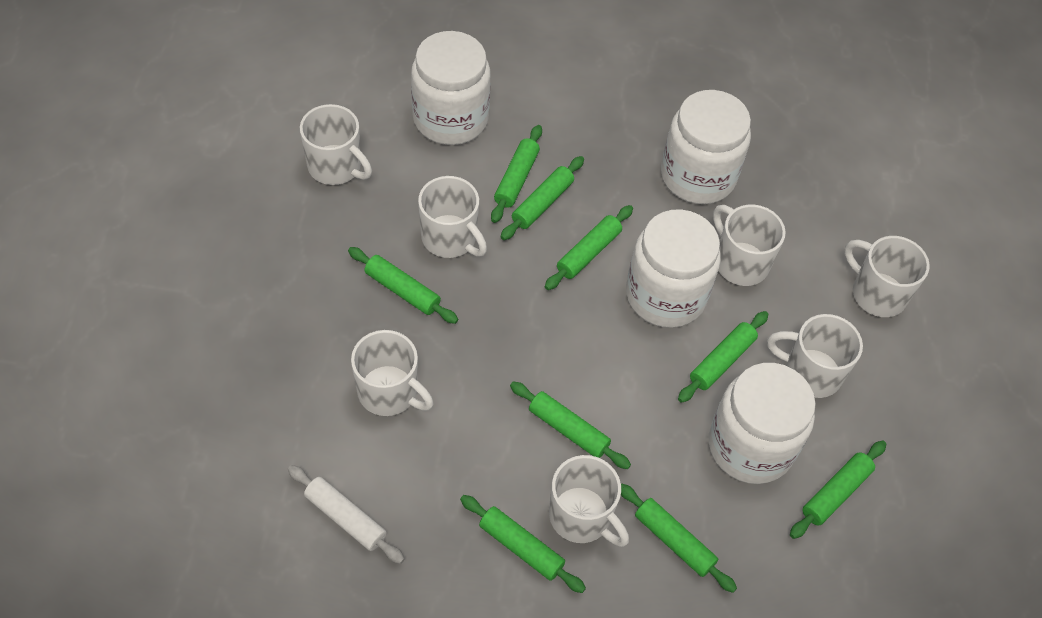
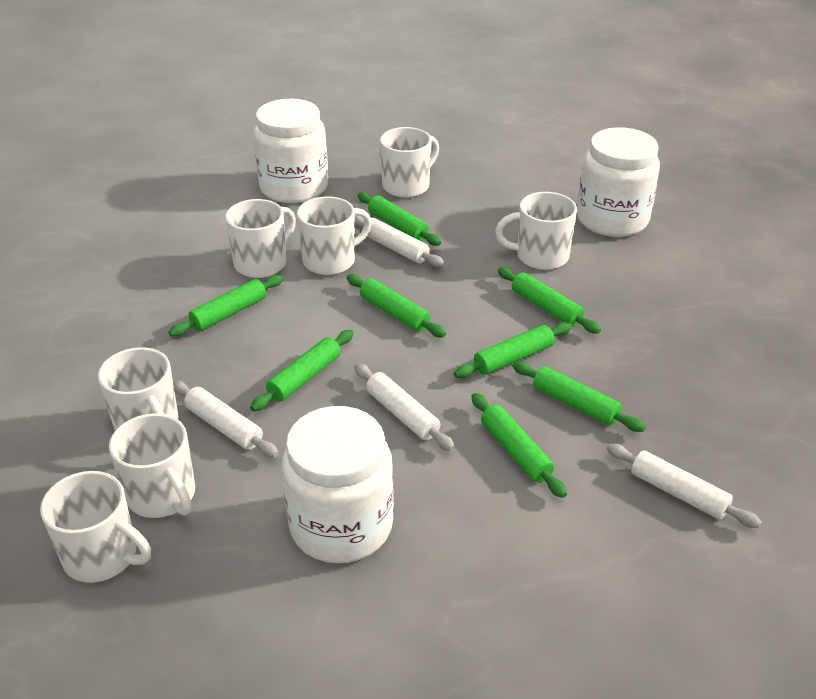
green rolling pin: [348,247,458,324] [460,495,586,593] [491,125,542,223] [500,156,584,240] [510,381,631,469] [545,205,633,290] [621,483,737,593] [678,311,769,403] [790,440,886,539] = 9 -> [168,275,284,337] [250,330,354,411] [347,274,446,337] [358,192,441,246] [454,322,572,378] [471,393,567,498] [498,267,601,334] [512,361,646,432] = 8
white jar: [411,31,491,145] [626,209,721,328] [661,90,751,204] [709,363,816,484] = 4 -> [253,98,328,203] [282,406,394,563] [577,127,660,237] = 3
white rolling pin: [288,465,404,564] = 1 -> [173,381,279,457] [355,215,445,267] [355,364,455,451] [606,444,762,528] = 4

